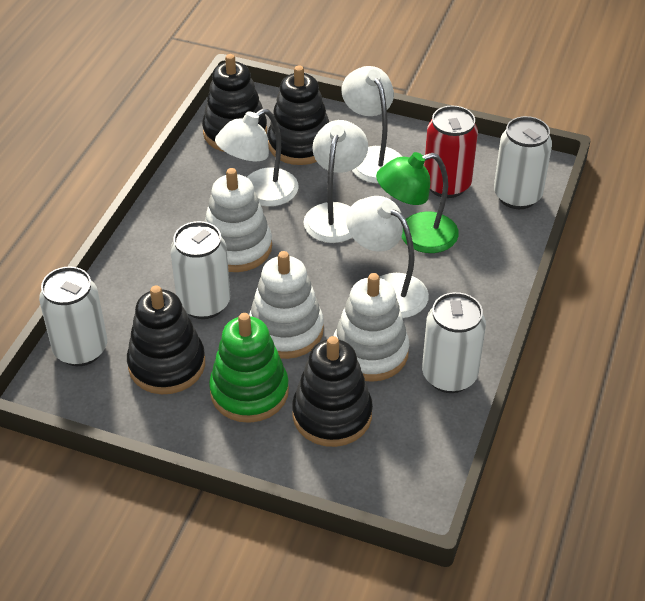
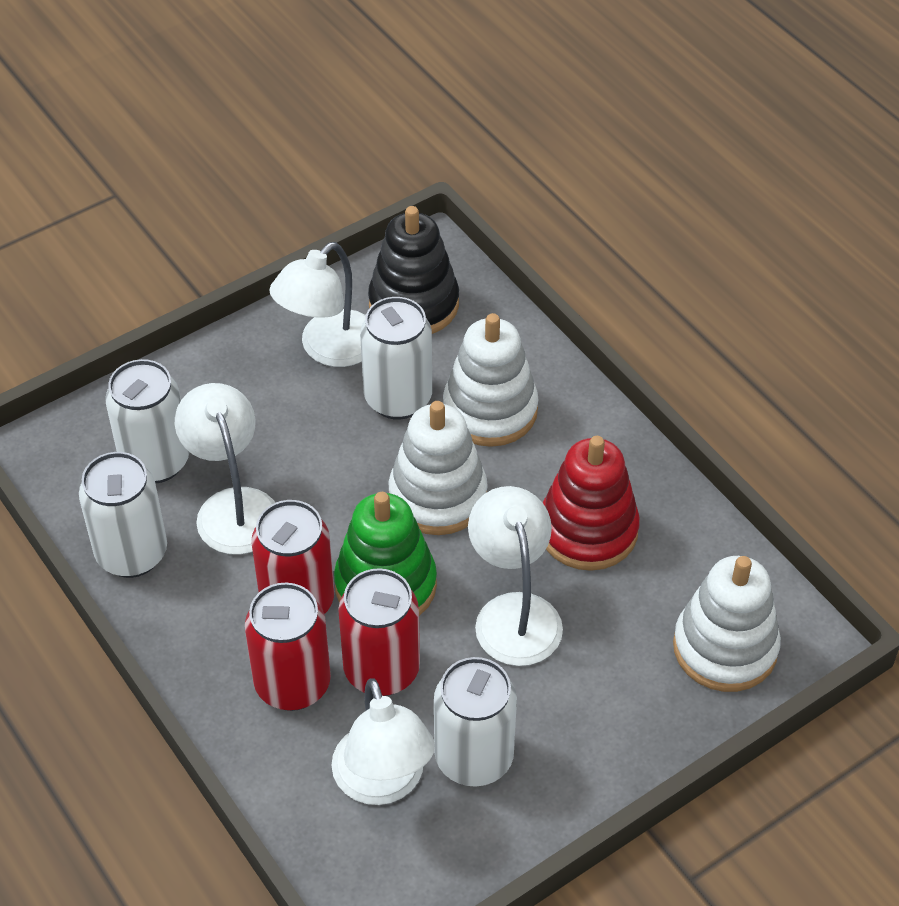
black stacking toy: [127,285,205,394] [202,54,267,152] [267,65,329,165] [292,336,373,447] = 4 -> [368,206,459,334] = 1
green lamp: [376,152,459,253] = 1 -> none = 0
red can: [424,106,478,198] = 1 -> [245,583,331,711] [251,500,334,614] [338,568,420,696] = 3
red stacking toy: none = 0 -> [543,436,640,571] = 1

